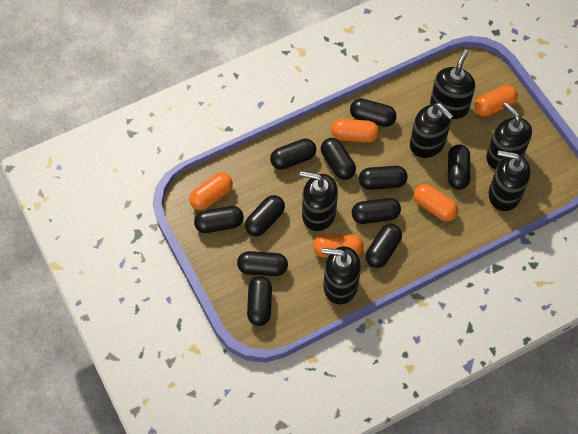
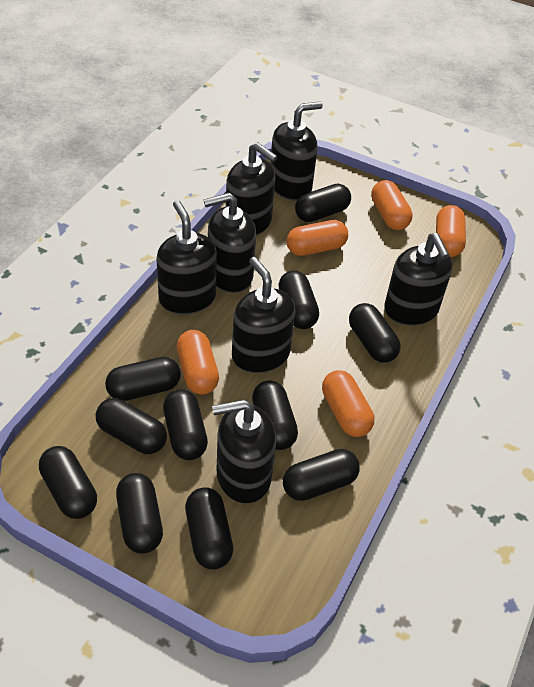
black soap dispenser: [300,171,338,231] [322,246,361,304] [410,103,453,158] [430,49,475,119] [486,102,532,170] [488,150,531,211] = 6 -> [156,200,217,315] [204,193,256,293] [212,399,276,504] [226,142,277,236] [232,257,296,373] [270,101,323,201] [384,233,453,326] = 7

